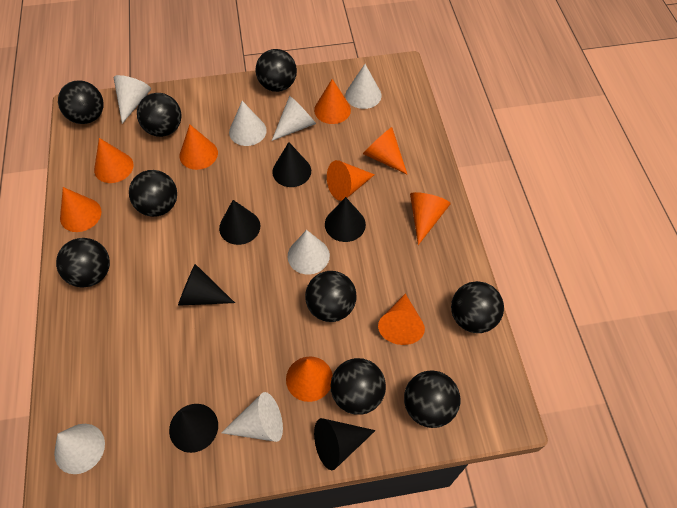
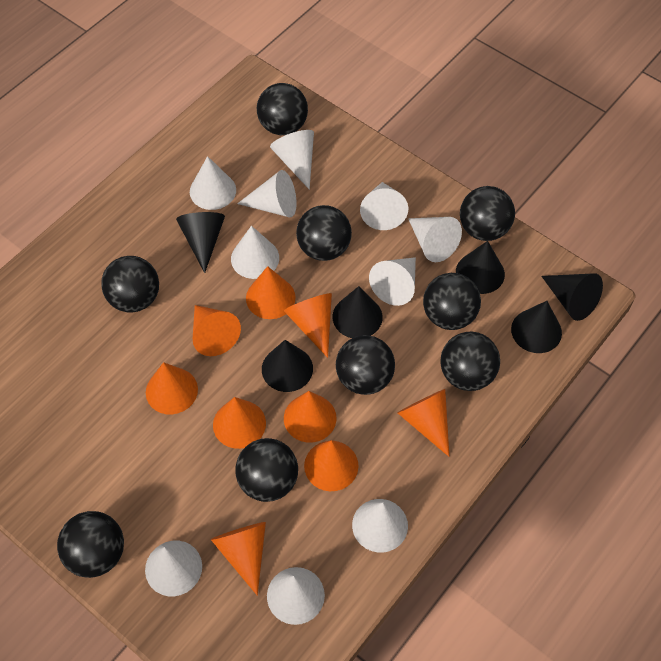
white cone: [54,424,105,474] [114,75,151,124] [221,392,283,442] [229,101,267,146] [272,96,316,141] [288,230,330,275] [346,64,382,109] = 7 -> [145,541,202,596] [190,156,236,210] [231,226,279,279] [237,170,296,217] [267,567,325,625] [270,130,314,190] [352,499,408,553] [360,182,408,230] [369,257,416,306] [408,217,462,262] = 10

